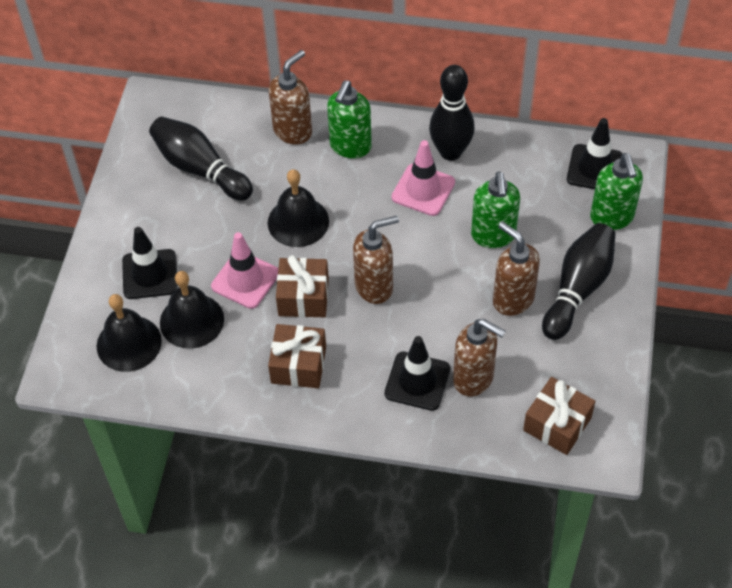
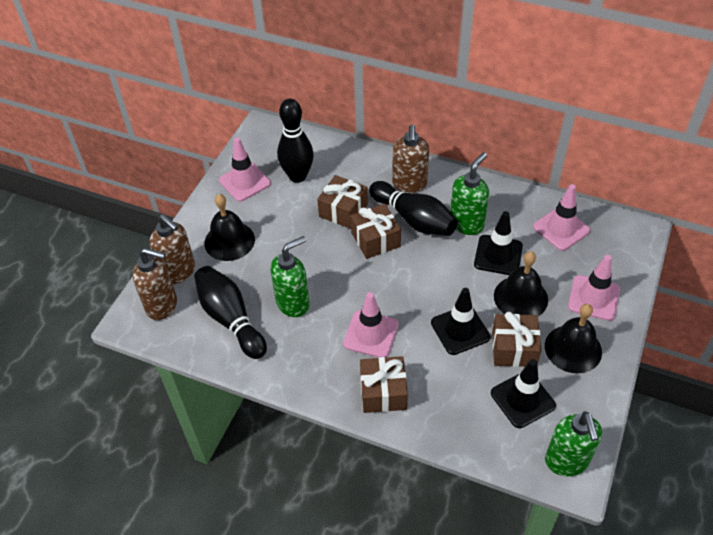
brown gift: [268,324,326,388] [276,255,329,317] [523,377,595,455] = 3 -> [317,175,368,229] [351,203,401,259] [360,356,408,413] [492,312,541,367] = 4
brown soap dispenser: [269,50,312,145] [353,216,399,304] [453,319,506,397] [493,221,540,316] = 4 -> [133,248,177,320] [150,214,195,284] [392,125,429,193] = 3
pink traffic cone: [211,232,278,309] [391,140,455,216] = 2 -> [219,137,271,202] [343,292,398,358] [533,184,590,251] [568,255,620,321] = 4

